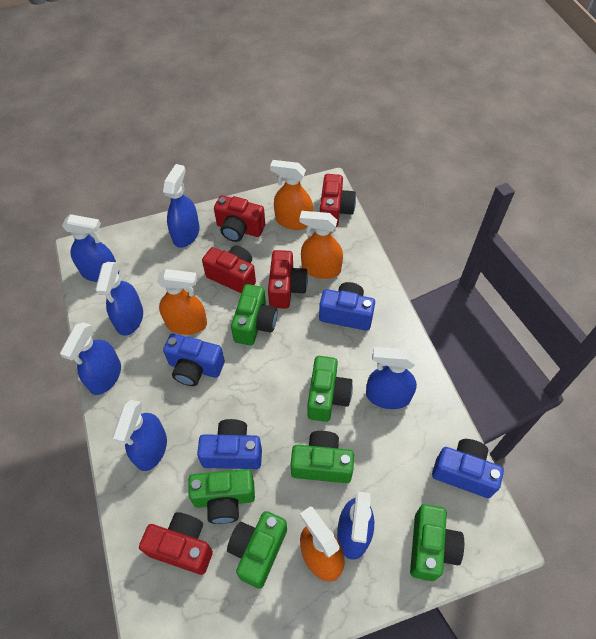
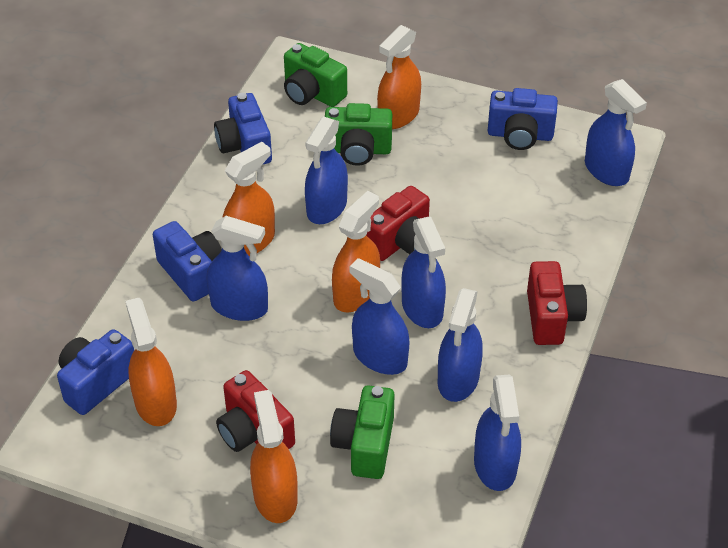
green camera: [188,469,255,524] [227,511,287,589] [231,284,277,346] [291,431,354,483] [307,356,353,422] [410,504,464,581] = 6 -> [284,43,347,107] [325,103,392,166] [330,385,394,479] = 3
orange spray bottle: [157,269,207,335] [270,160,313,230] [300,211,343,279] [300,506,345,582] = 4 -> [125,298,177,426] [222,142,275,256] [250,390,298,523] [332,191,380,312] [377,25,421,129] = 5
red camera: [139,512,213,575] [202,245,256,293] [214,195,265,242] [268,250,308,309] [320,174,356,228] = 5 -> [216,370,295,452] [366,186,430,261] [527,261,587,345] = 3

